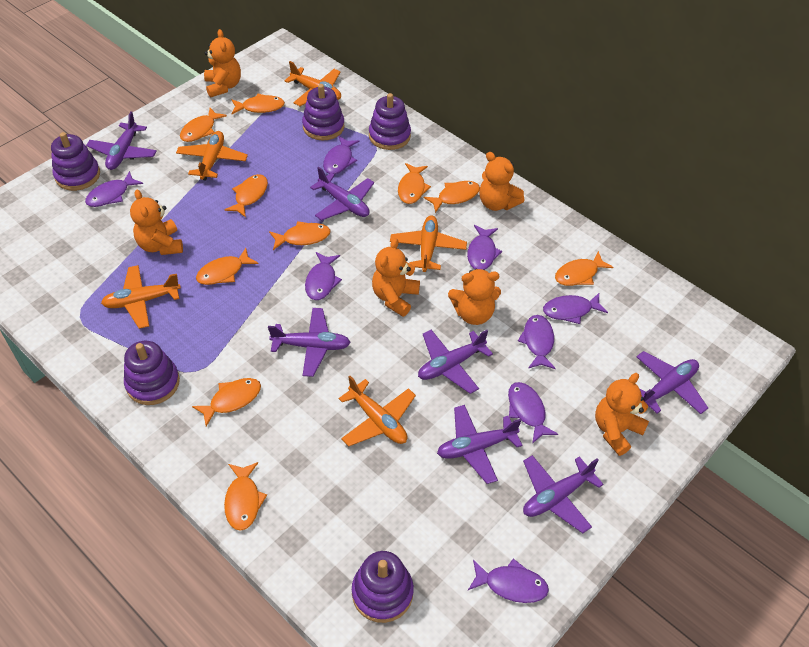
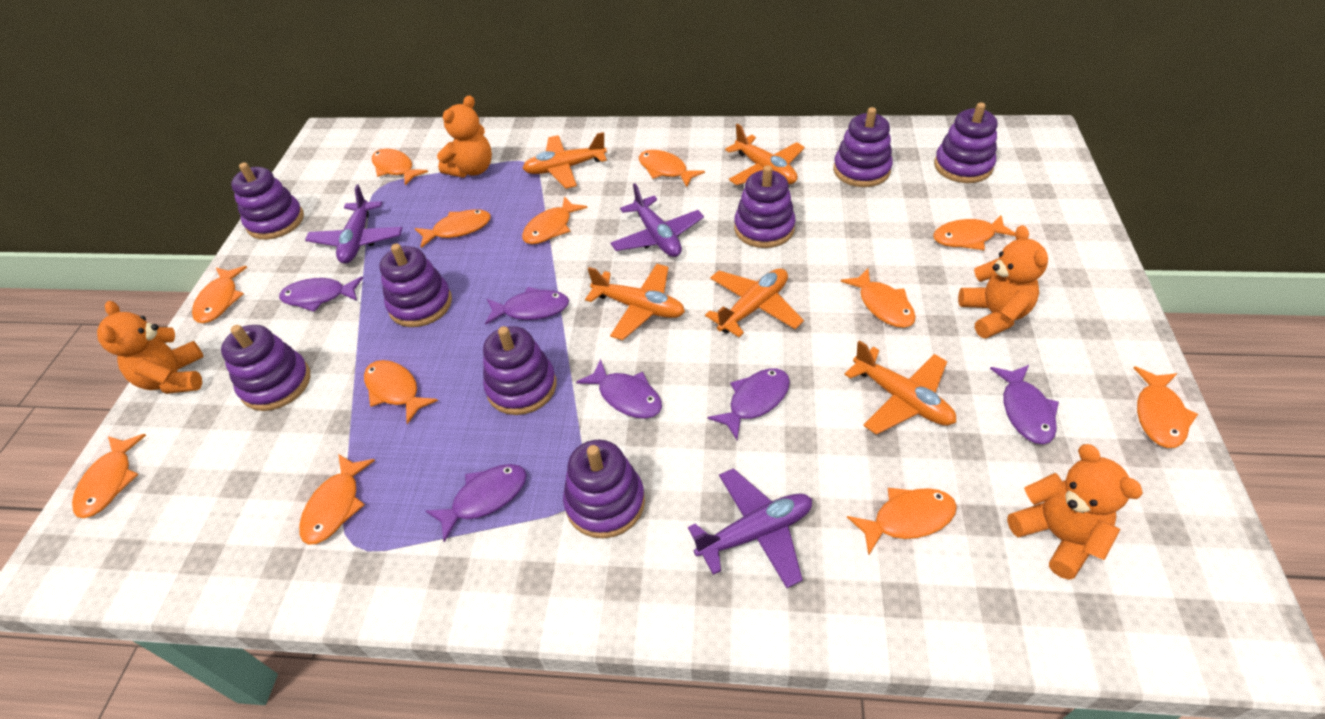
orange fish: [180,108,227,142] [192,378,261,426] [196,248,258,285] [224,174,268,217] [224,462,267,531] [231,94,285,114] [269,221,330,250] [398,163,431,204] [424,181,480,213] [555,251,614,286] = 10 -> [72,434,146,518] [192,266,247,323] [299,454,375,545] [364,360,438,424] [372,149,428,186] [415,209,491,248] [522,196,587,244] [639,150,705,187] [841,268,916,328] [847,488,957,555] [933,215,1015,250] [1133,366,1198,448] = 12
orange teddy bear: [130,190,183,255] [204,29,241,97] [372,238,420,317] [448,269,501,325] [479,152,525,211] [595,373,649,456] = 6 -> [97,301,204,394] [437,95,492,177] [958,225,1048,339] [1007,444,1143,580] = 4
purple fish: [85,171,143,207] [305,252,342,300] [323,136,360,174] [467,225,502,270] [468,559,549,603] [508,382,558,444] [518,315,556,369] [543,293,608,324] = 8 -> [279,276,363,312] [426,464,527,542] [485,287,569,325] [576,359,662,419] [708,368,790,440] [990,365,1059,444] = 6
purple plane: [86,111,157,170] [268,308,351,377] [310,167,374,221] [418,330,493,394] [437,405,522,484] [523,455,604,533] [636,351,708,414] = 7 -> [305,185,403,264] [610,183,704,257] [688,468,812,588] = 3
purple stacking toy: [51,132,100,191] [124,341,180,405] [302,84,345,140] [352,551,414,623] [369,93,411,150] = 5 -> [221,325,310,411] [231,162,304,240] [379,244,452,327] [483,326,556,415] [563,440,645,539] [734,165,796,248] [833,107,893,187] [934,102,997,183] = 8

